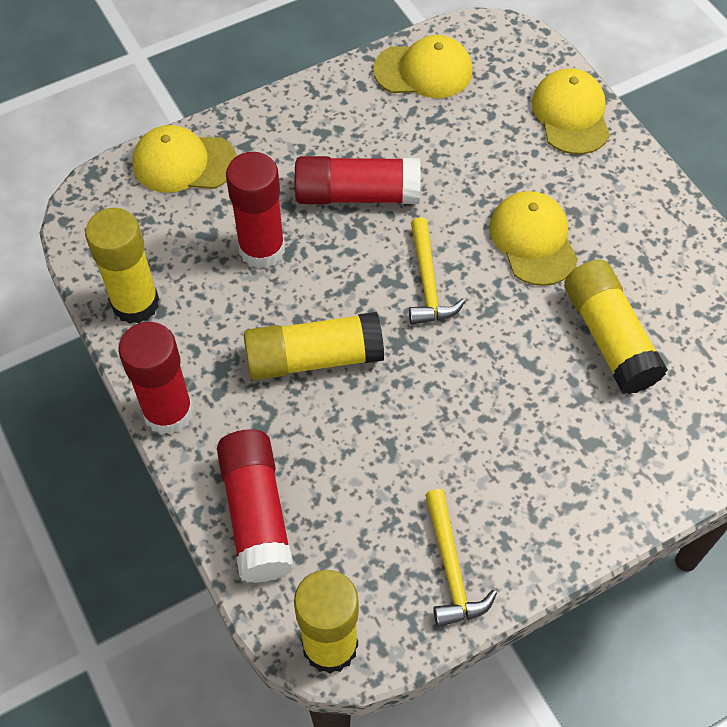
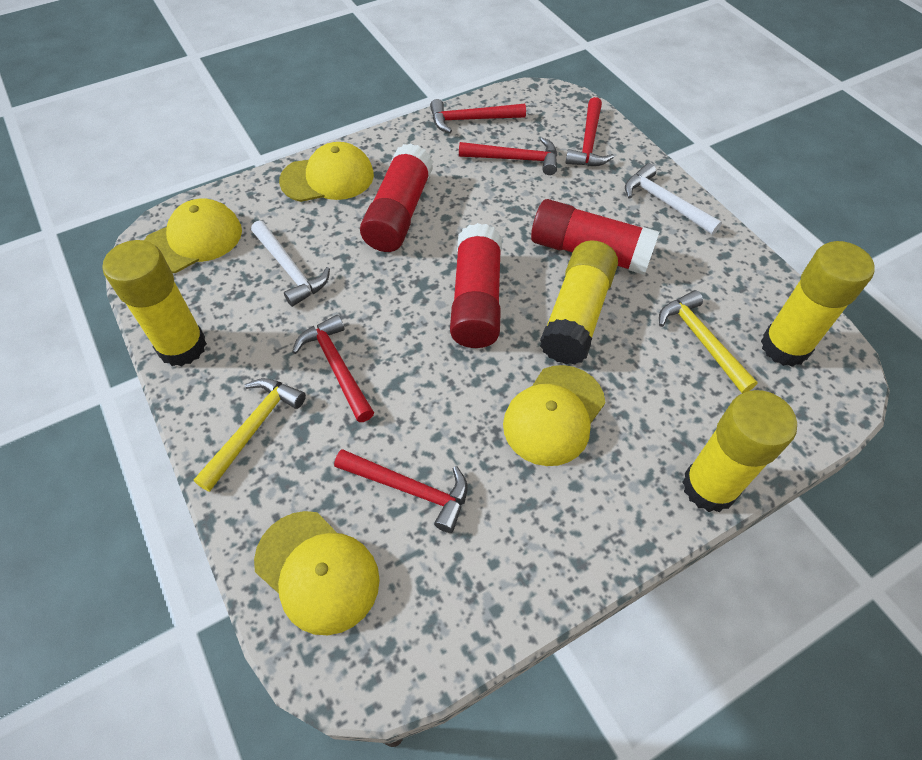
red glue stick: [118,322,194,435] [217,429,294,583] [226,152,285,269] [295,156,421,204] = 4 -> [360,143,433,252] [450,223,502,348] [531,199,659,275] = 3
red hammer: none = 0 -> [292,315,374,422] [334,449,468,533] [430,99,526,133] [459,137,557,175] [565,97,614,166] = 5
white hammer: none = 0 -> [251,220,330,307] [625,163,722,235] = 2

